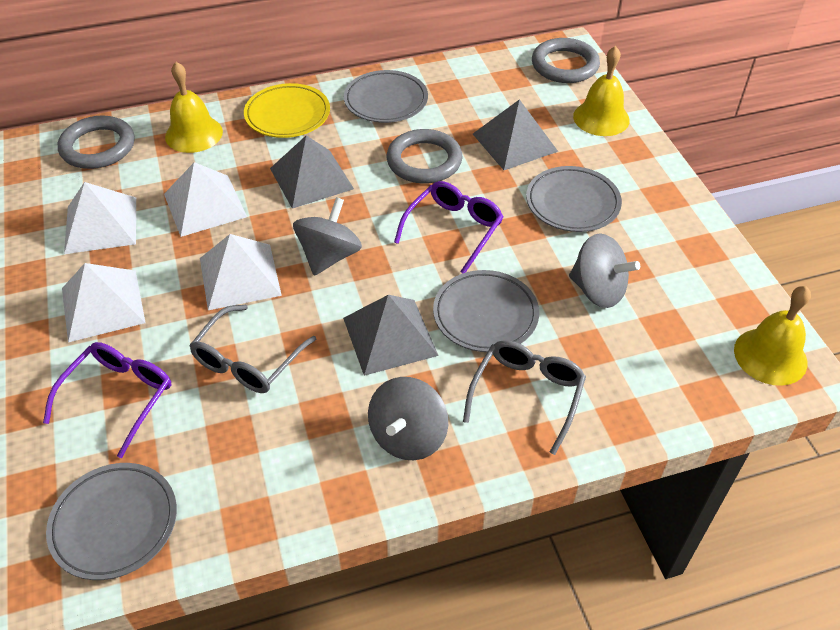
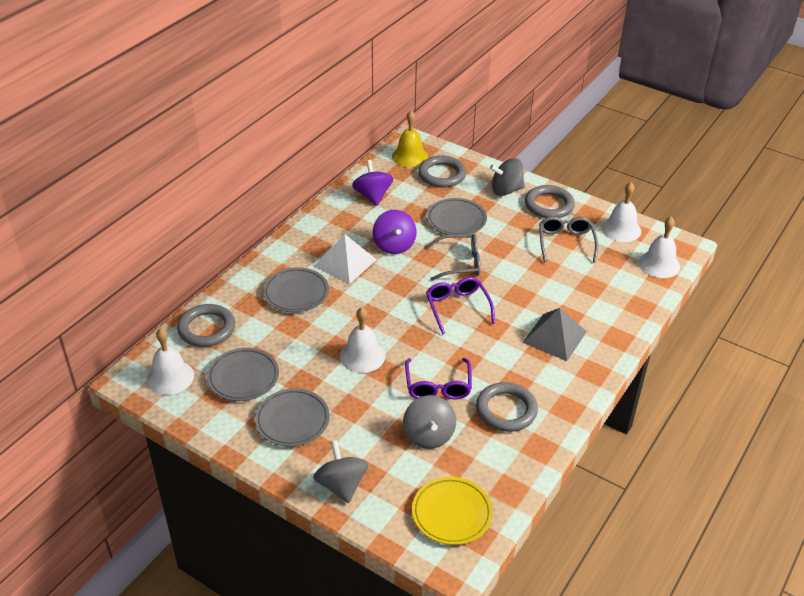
grey pyramid: [270,135,354,209] [343,295,439,376] [473,99,558,170] = 3 -> [523,308,587,361] = 1
grey ring: [58,115,135,169] [387,129,462,184] [532,38,600,83] = 3 -> [177,304,235,347] [418,156,466,187] [476,382,538,432] [525,185,575,218] = 4
purple spinning top: none = 0 -> [352,160,393,206] [373,210,416,254] = 2
white bell: none = 0 -> [147,328,194,395] [340,307,385,373] [601,182,641,242] [639,217,680,278] = 4
white pyramid: [62,263,146,342] [64,182,136,254] [164,162,247,237] [200,234,282,310] = 4 -> [314,234,377,284] = 1
yellow bell: [165,62,223,153] [573,46,630,136] [734,286,811,386] = 3 -> [392,111,428,167] = 1

